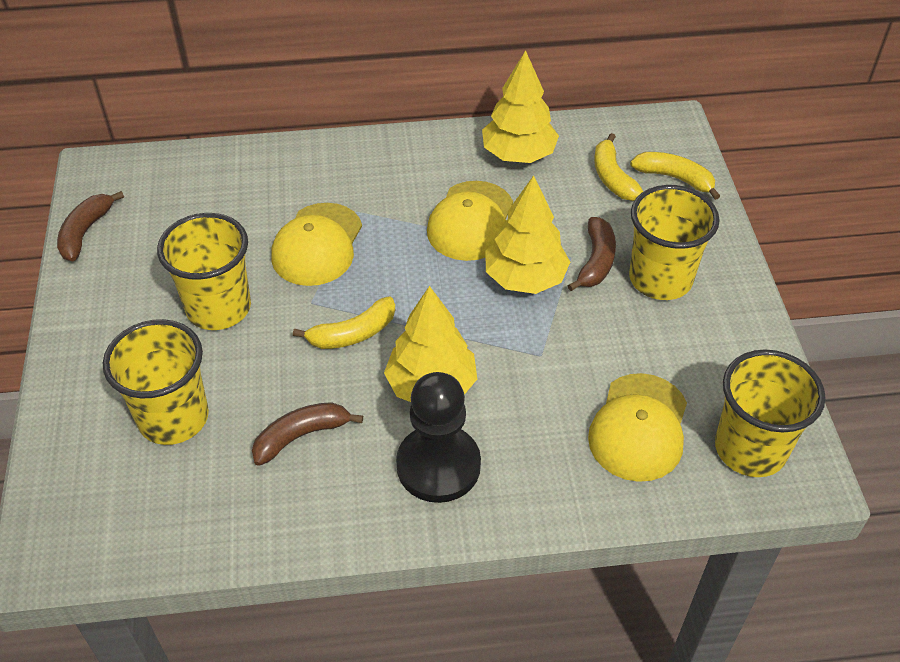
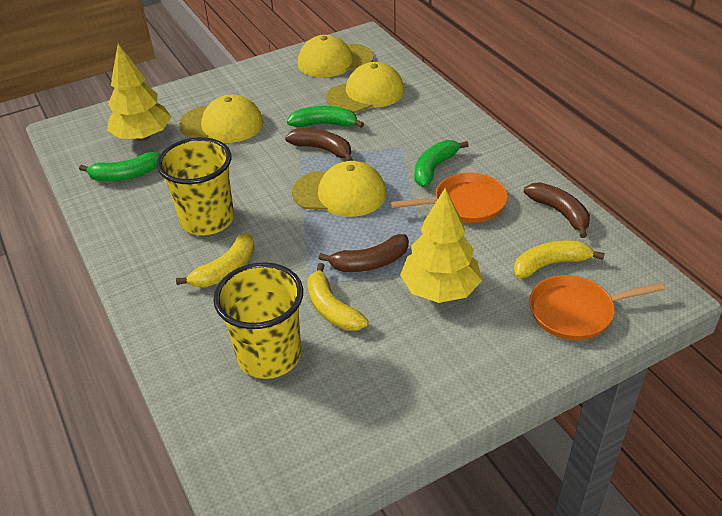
black pawn: [396,372,481,503] = 1 -> none = 0
green banana: none = 0 -> [79,152,161,181] [287,106,364,128] [415,140,469,187] = 3
orange pan: none = 0 -> [391,173,508,223] [529,275,665,340] = 2
yellow cap: [271,203,362,286] [427,181,513,261] [588,373,687,482] = 3 -> [179,94,263,143] [292,161,386,217] [298,35,374,77] [326,62,405,113] = 4
yellow cup: [103,319,209,445] [157,213,251,330] [629,185,720,300] [715,349,826,477] = 4 -> [157,137,234,235] [213,262,303,379] = 2
yellow tree: [384,286,477,402] [482,50,559,163] [486,175,570,294] = 3 -> [107,44,171,141] [400,188,482,303] = 2

